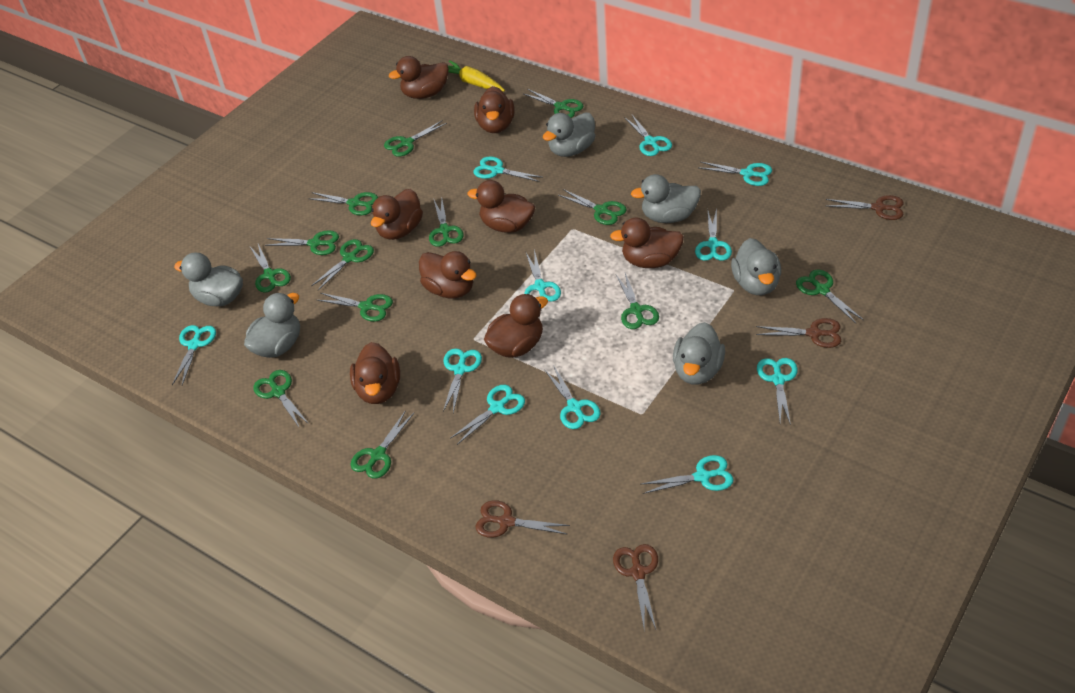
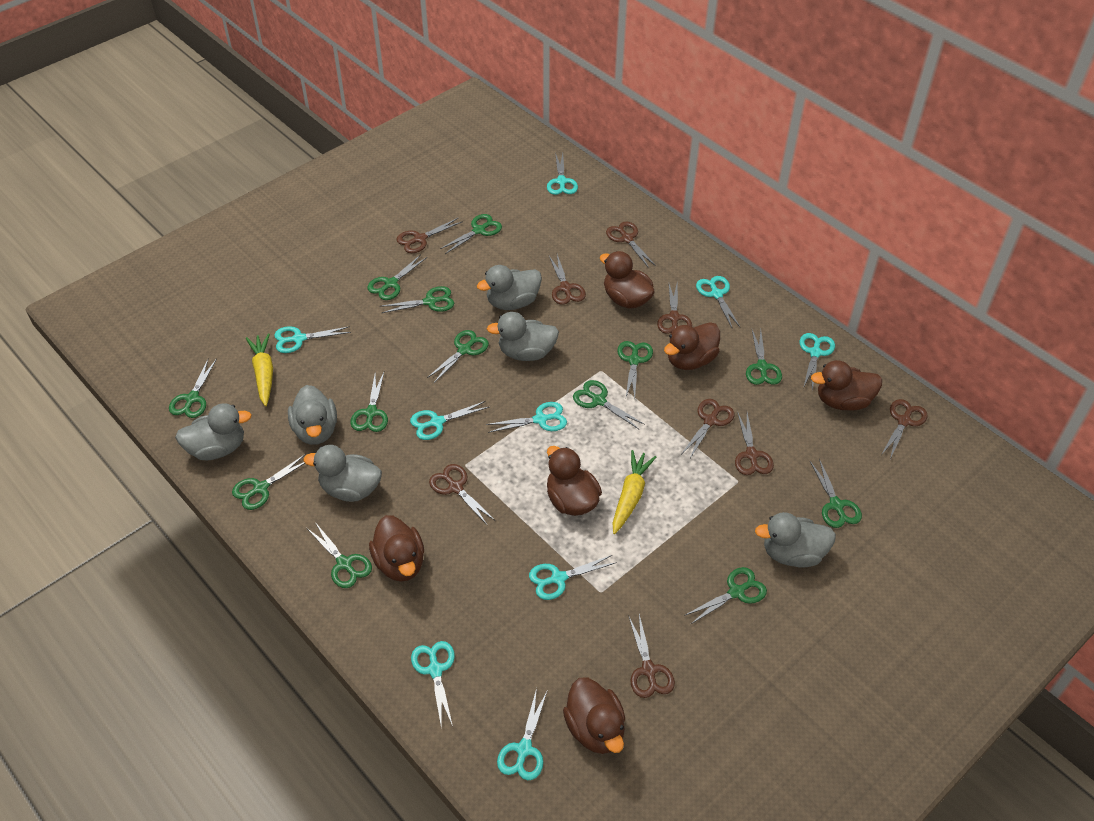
brown duck: [350,342,400,404] [371,189,423,240] [389,56,449,99] [419,251,477,299] [468,180,535,233] [474,86,515,133] [484,294,548,358] [610,218,684,268] = 8 -> [369,515,424,582] [547,446,602,516] [563,678,625,754] [600,251,655,309] [664,322,720,370] [811,360,882,410] = 6
brown scissors: [476,500,570,538] [613,544,658,629] [756,318,841,348] [826,195,904,220] = 4 -> [396,218,463,253] [429,464,496,526] [549,255,586,305] [606,222,656,268] [628,614,675,698] [657,284,692,334] [682,399,734,458] [735,411,774,475] [881,399,928,459] = 9
turquoise scissors: [172,325,216,385] [443,348,482,413] [450,385,525,445] [473,156,542,182] [524,249,561,301] [544,365,600,429] [624,115,672,156] [641,455,733,494] [695,208,732,261] [699,162,772,186] [757,358,798,425] = 11 -> [274,326,351,353] [410,401,489,440] [411,641,455,729] [486,402,567,433] [497,688,547,780] [529,555,617,600] [547,153,578,195] [696,276,740,328] [800,333,835,390] = 9
yellow carrot: [448,60,505,91] = 1 -> [246,333,273,406] [612,450,656,534] = 2

